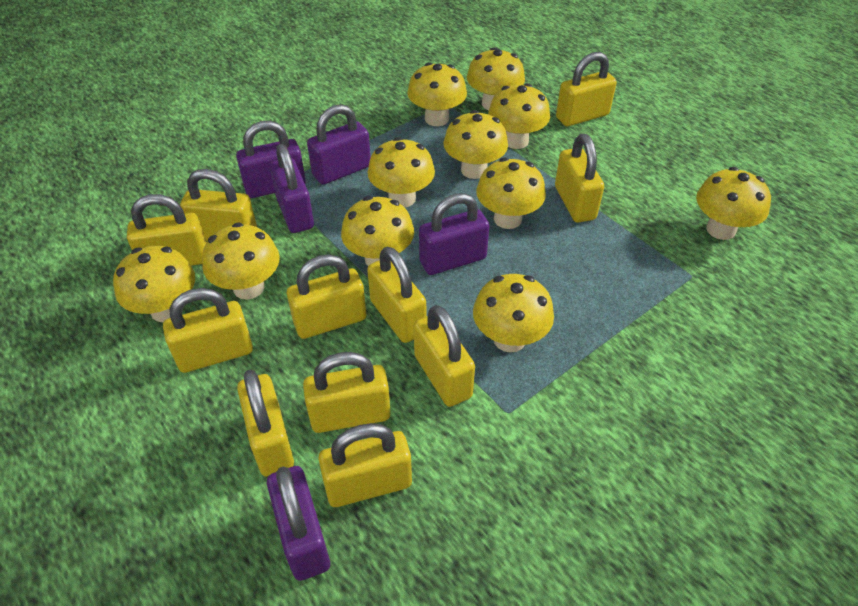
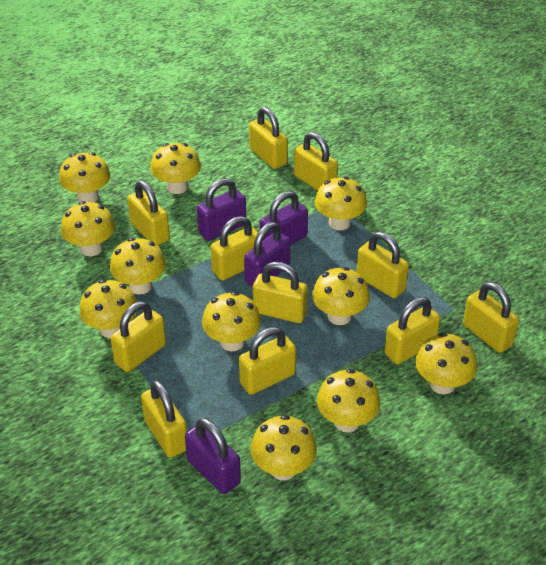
purple padlock: [236,121,306,198] [267,466,330,581] [270,144,314,233] [307,104,371,185] [419,193,489,275] = 5 -> [185,418,241,494] [197,178,246,241] [244,222,290,287] [260,191,308,245] = 4

